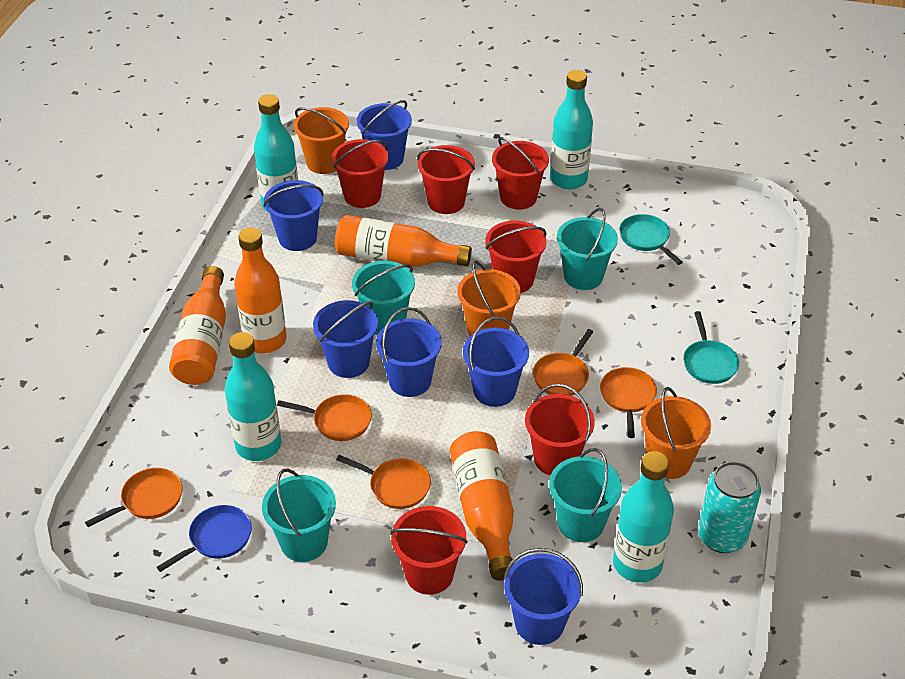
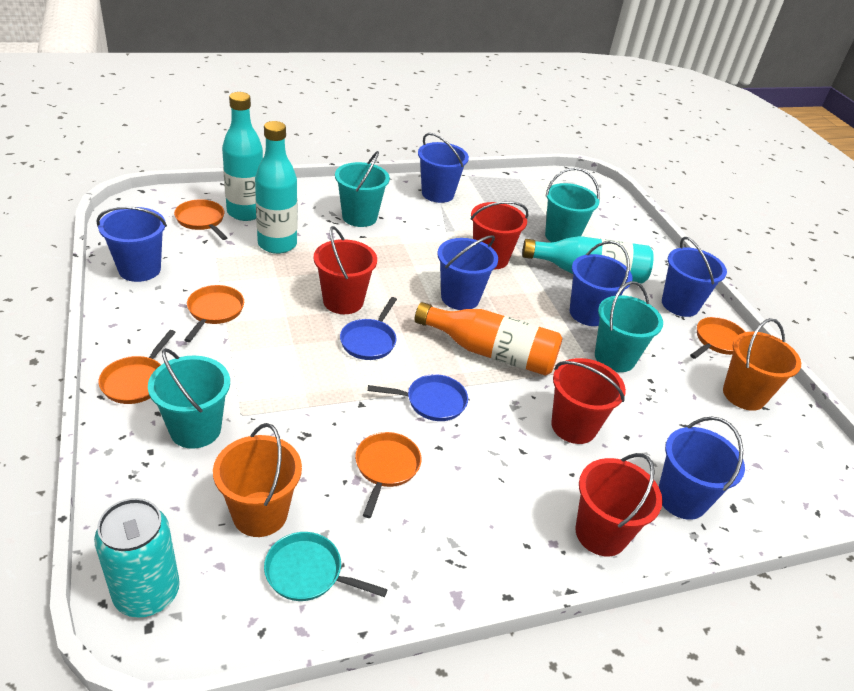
blue pan: [157,505,252,572] = 1 -> [340,297,397,360] [368,374,468,421] = 2
orange bottle: [169,266,226,385] [234,228,287,353] [335,215,472,267] [450,431,514,581] = 4 -> [415,302,562,376] = 1
orange bucket: [293,107,349,174] [457,261,521,336] [641,387,711,479] = 3 -> [213,423,302,537] [723,318,801,411] = 2
red bucket: [332,139,389,208] [390,506,468,595] [417,145,475,214] [485,221,547,293] [492,137,549,210] [525,384,595,476] = 6 -> [313,226,377,314] [470,201,529,269] [551,358,626,444] [576,453,662,556] = 4
turquoise bottle: [225,332,281,461] [254,94,298,212] [550,70,593,189] [613,451,674,583] = 4 -> [222,92,263,221] [255,121,297,254] [522,236,654,284] = 3
turquoise pan: [619,214,683,265] [683,311,739,384] = 2 -> [264,532,388,601] = 1

